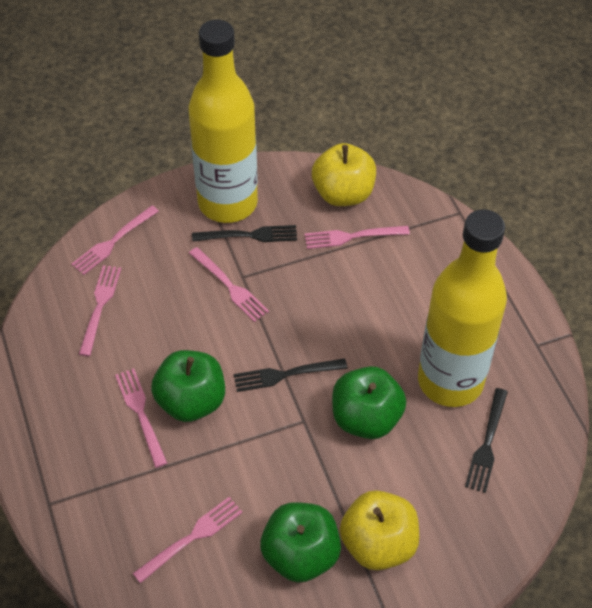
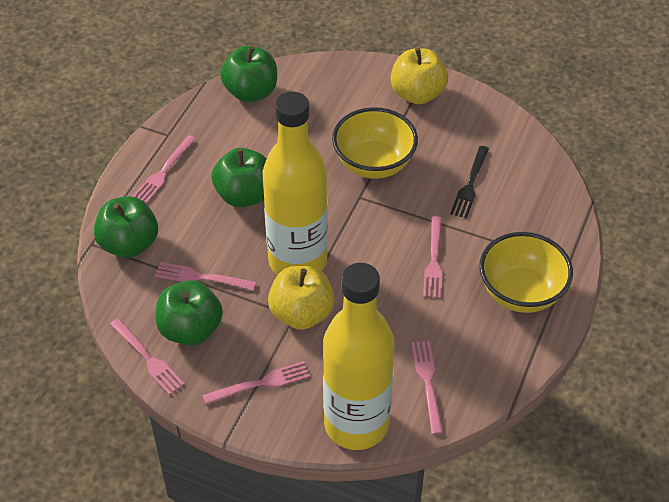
black fork: [192,225,297,242] [234,358,347,392] [465,388,508,493] = 3 -> [450,146,489,218] = 1
green apple: [151,350,225,422] [260,502,341,583] [332,366,406,439] = 3 -> [94,196,158,258] [156,280,223,345] [211,148,267,207] [220,46,277,102] = 4
yellow bowl: none = 0 -> [332,107,418,179] [479,232,573,313] = 2

